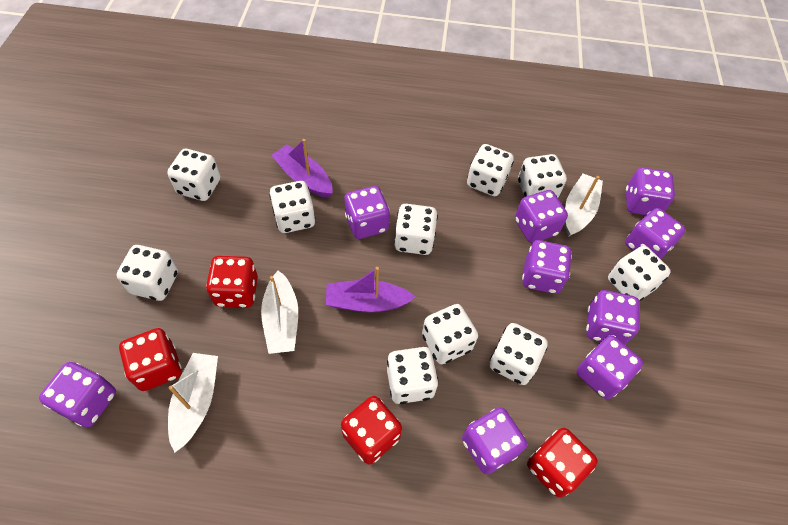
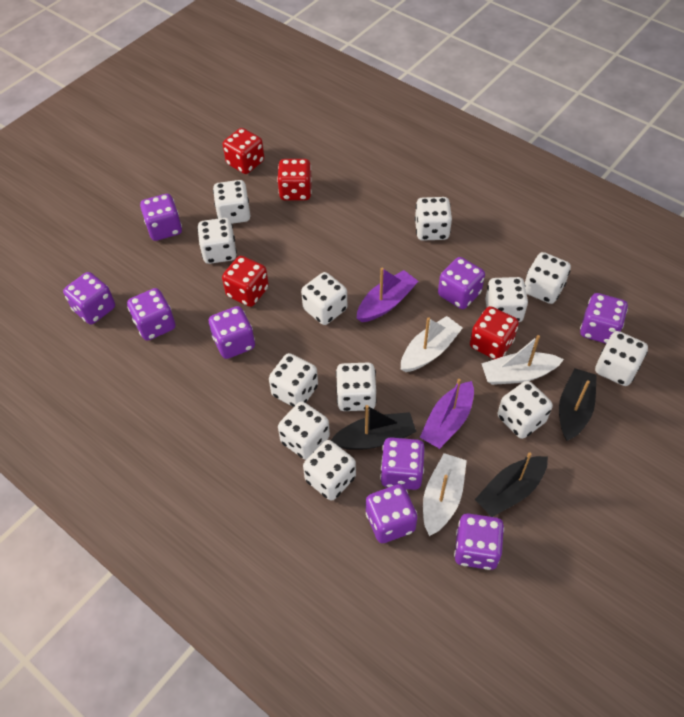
black boat: none = 0 -> [331,405,417,450] [475,452,548,517] [559,368,597,441] = 3
white dice: [116,245,178,301] [167,149,221,201] [269,181,315,233] [387,347,438,404] [394,204,438,255] [422,304,478,364] [467,144,514,196] [489,323,548,385] [518,154,567,197] [608,246,671,301] = 10 -> [197,218,237,264] [213,180,250,224] [269,353,318,407] [278,402,330,460] [301,272,347,325] [303,440,356,501] [336,363,377,411] [415,197,452,241] [485,277,528,322] [498,381,553,439] [525,252,571,304] [595,331,648,386] = 12

